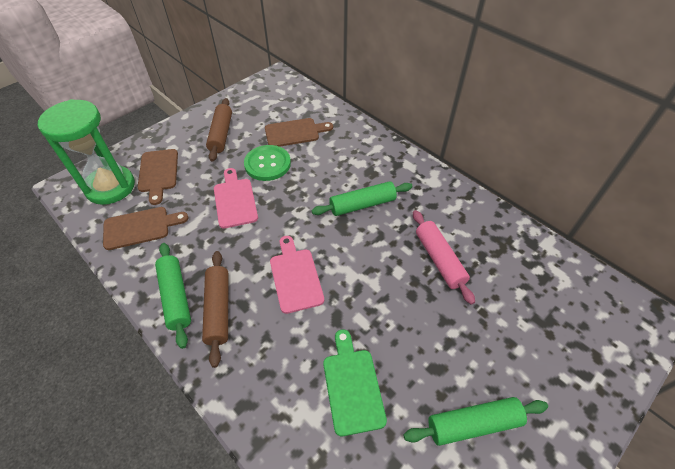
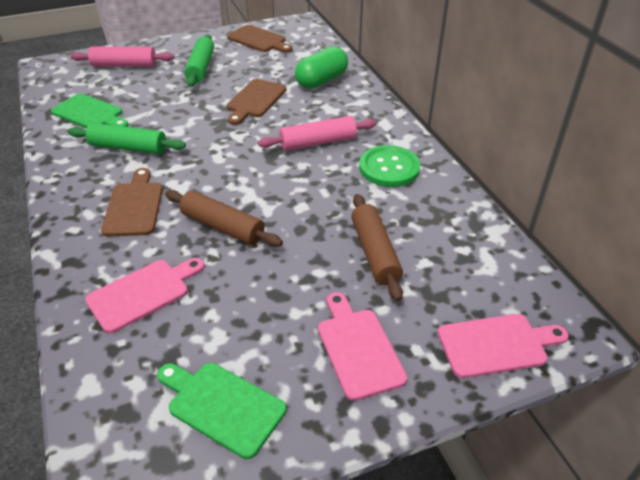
green capsule: none = 0 -> [295,46,348,89] = 1
green cutting board: [323,329,387,437] = 1 -> [51,94,128,128] [157,363,286,459] = 2
green hourglass: [38,99,135,205] = 1 -> none = 0
green rolling pin: [155,243,191,349] [311,181,413,216] [403,397,548,446] = 3 -> [68,123,186,154] [184,34,214,87] = 2
pink cutting board: [214,168,258,229] [270,236,324,314] = 2 -> [85,258,204,333] [318,292,407,401] [438,314,569,378] = 3
pink rolling pin: [413,210,475,305] = 1 -> [70,47,174,67] [258,116,376,151] = 2

